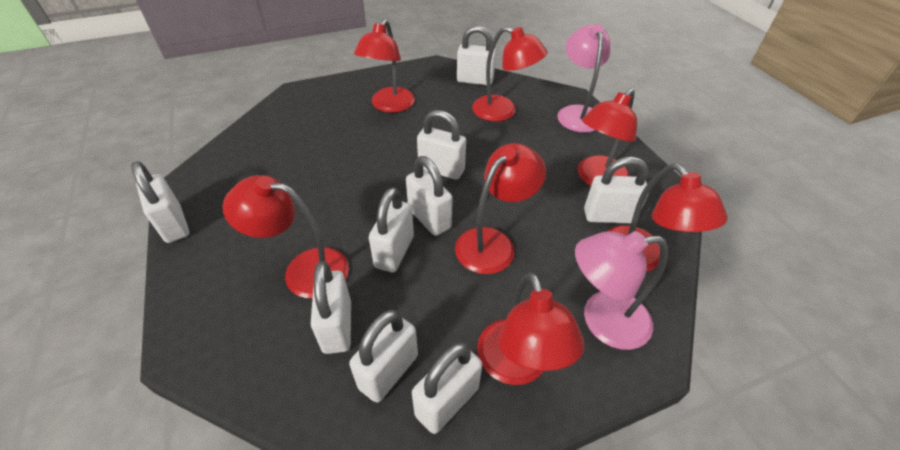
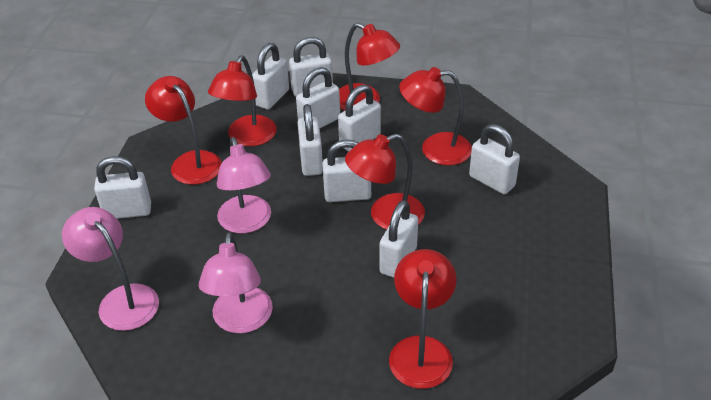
pink lamp: [557,24,610,133] [575,231,668,350] = 2 -> [62,207,159,331] [198,232,273,334] [217,137,271,233] = 3
red lamp: [222,175,349,299] [354,19,415,113] [455,143,546,274] [472,26,548,122] [477,272,585,385] [578,88,637,186] [608,164,728,271] = 7 -> [145,76,222,185] [208,56,277,146] [339,23,400,111] [345,134,425,230] [389,249,457,389] [399,67,472,166] = 6

